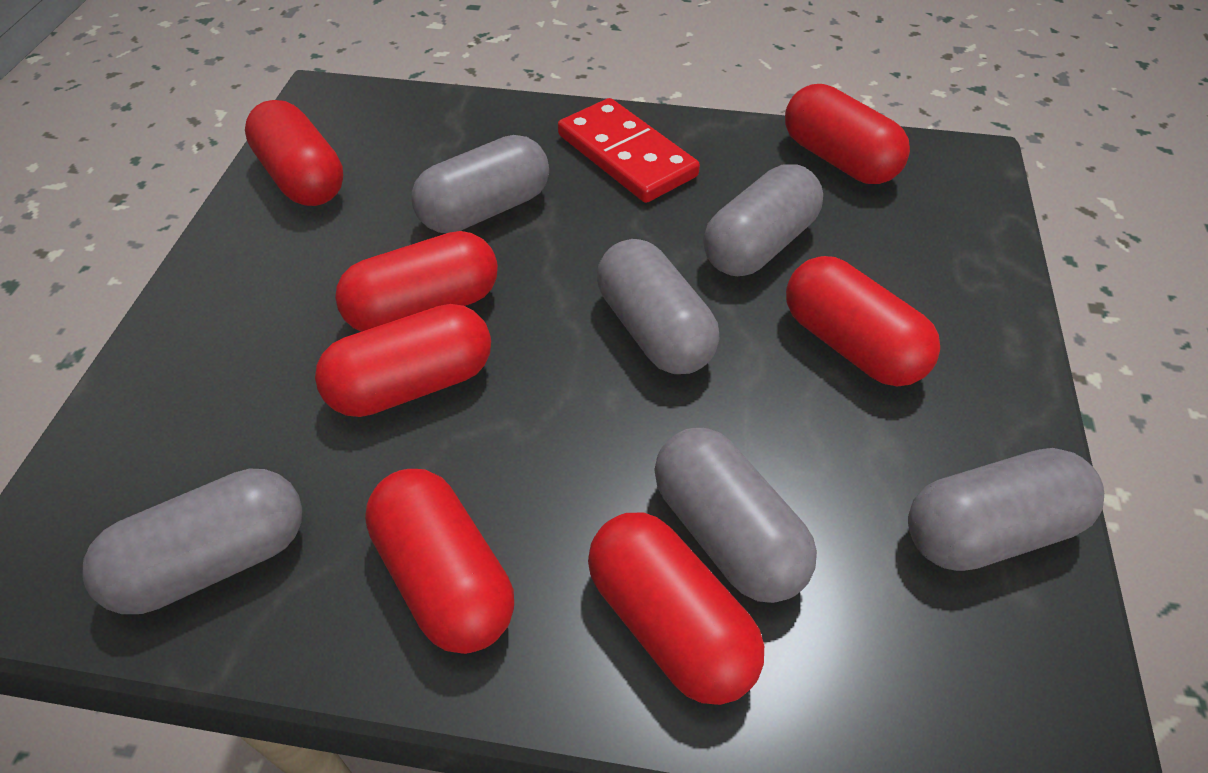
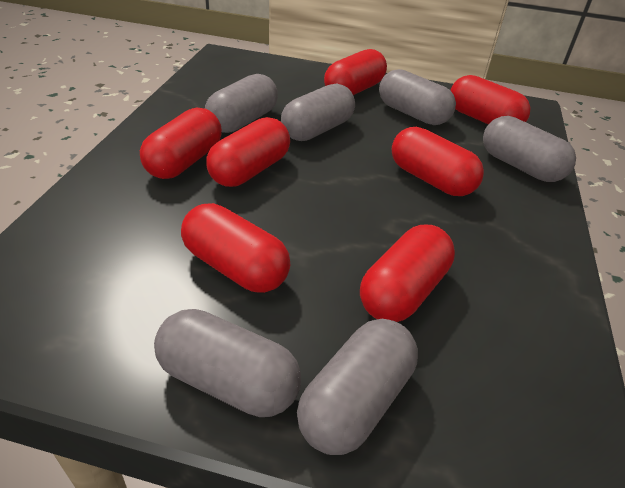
red domino: [558,98,700,203] = 1 -> none = 0

